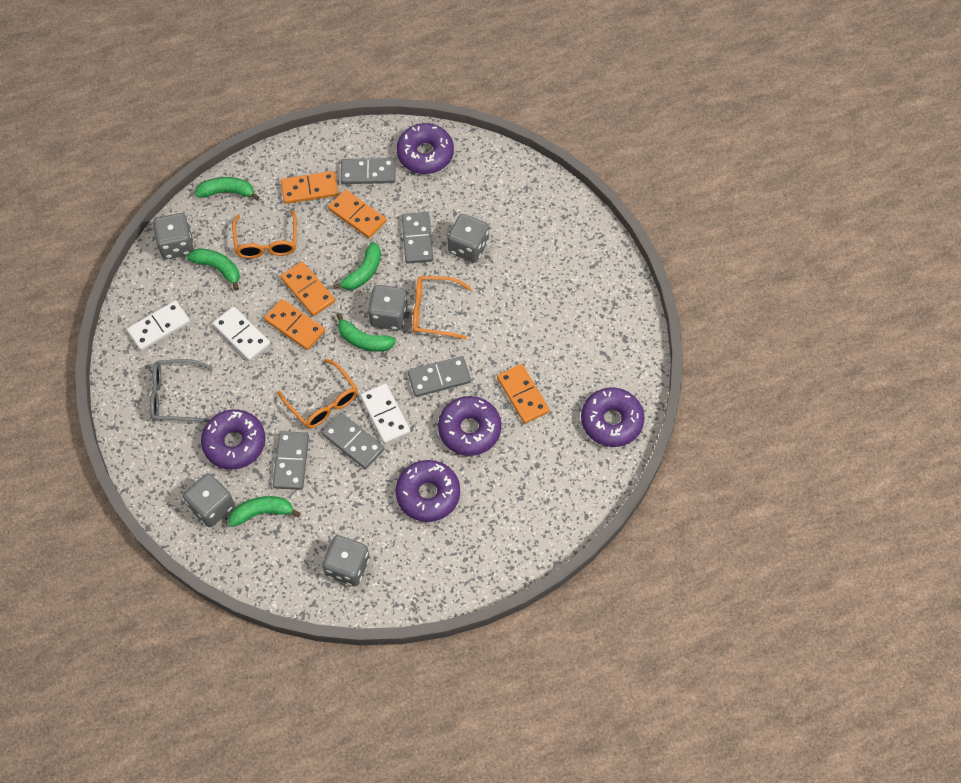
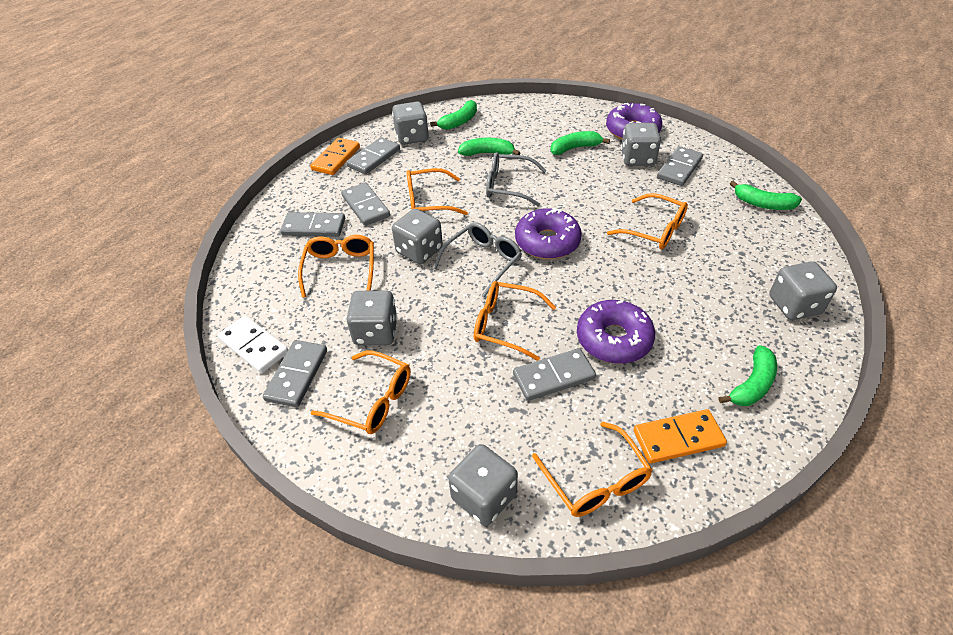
grey dice: [153,213,194,259] [183,473,235,527] [322,535,370,586] [368,285,408,330] [448,214,489,263] = 5 -> [347,291,397,345] [392,101,429,145] [392,209,443,264] [448,444,518,526] [621,123,661,166] [769,261,837,320] = 6
grey domino: [273,431,309,490] [322,413,385,469] [341,158,396,184] [402,212,433,264] [408,356,471,397] = 5 -> [263,340,327,407] [280,212,345,237] [341,182,390,226] [346,137,400,174] [513,348,596,401] [657,146,703,186] = 6
grey glasses: [150,359,213,422] = 1 -> [433,222,522,298] [486,152,547,207] = 2
orange domino: [264,299,325,350] [280,261,335,316] [281,171,338,204] [328,189,386,238] [497,364,550,424] = 5 -> [310,138,360,175] [634,409,727,464] = 2
orange glasses: [232,210,297,259] [278,359,358,428] [413,276,472,339] = 3 -> [298,235,374,298] [311,351,411,434] [406,168,468,215] [474,281,556,361] [532,422,652,517] [607,193,688,249] = 6
purple donut: [201,409,265,470] [395,460,460,522] [396,123,454,174] [438,396,501,456] [581,388,644,447] = 5 -> [515,208,582,259] [577,300,655,364] [606,103,662,140] = 3
white domino: [127,300,190,351] [212,306,271,361] [360,383,410,444] = 3 -> [218,316,288,373] = 1

